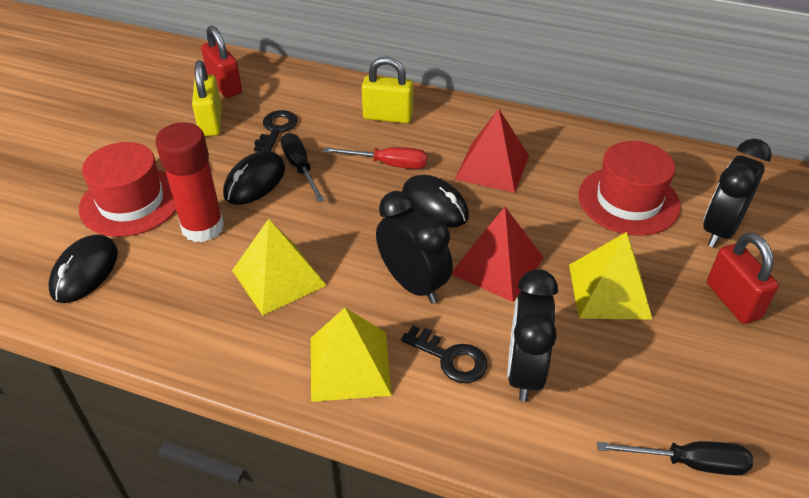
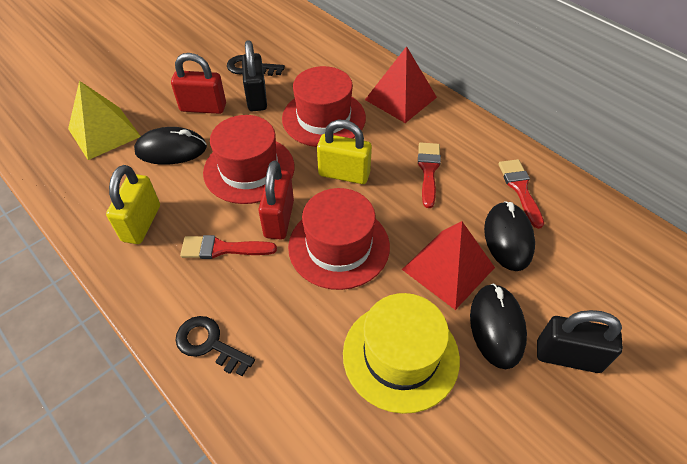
black clock: [376,191,453,304] [507,269,558,402] [703,139,772,248] = 3 -> none = 0
black padlock: none = 0 -> [242,40,267,111] [537,310,623,373] = 2
black screwdriver: [281,133,324,202] [597,441,753,475] = 2 -> none = 0
red brush: none = 0 -> [180,235,277,259] [418,142,441,208] [498,159,544,229] = 3
red glue stick: [155,122,224,243] = 1 -> none = 0
red hat: [79,142,177,237] [578,141,681,235] = 2 -> [203,115,294,204] [282,66,366,147] [288,188,390,290] = 3
red screwdriver: [323,147,427,169] = 1 -> none = 0
yellow hat: none = 0 -> [343,293,460,414] = 1
yellow pyramid: [232,219,327,315] [311,308,392,402] [569,232,653,320] = 3 -> [68,81,141,160] = 1

